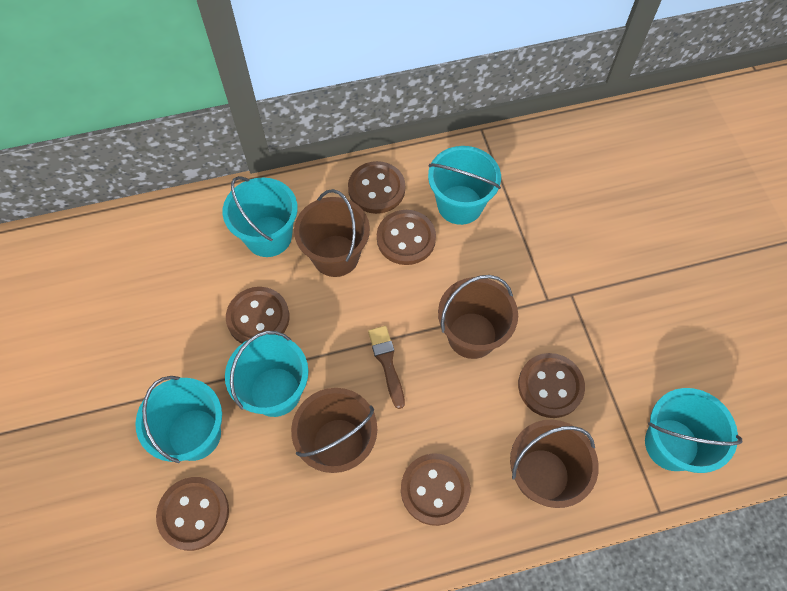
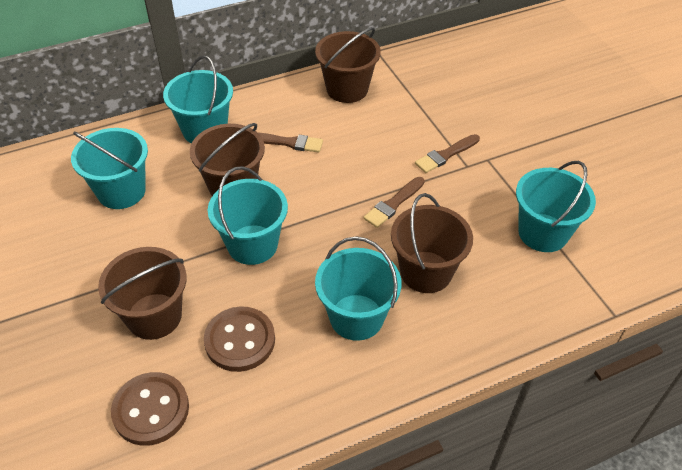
brown brush: [368,326,405,409] = 1 -> [257,132,323,152] [364,177,425,228] [415,134,480,173] = 3
brown button: [156,477,229,551] [226,287,289,344] [348,161,405,214] [377,210,436,265] [401,453,470,526] [518,353,585,418] = 6 -> [111,372,189,446] [204,307,275,372] = 2

